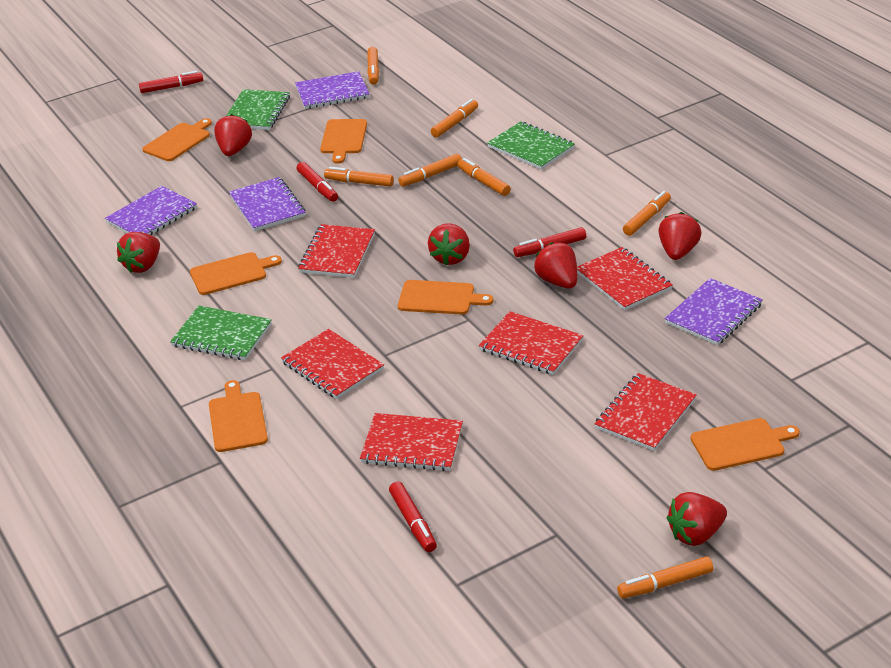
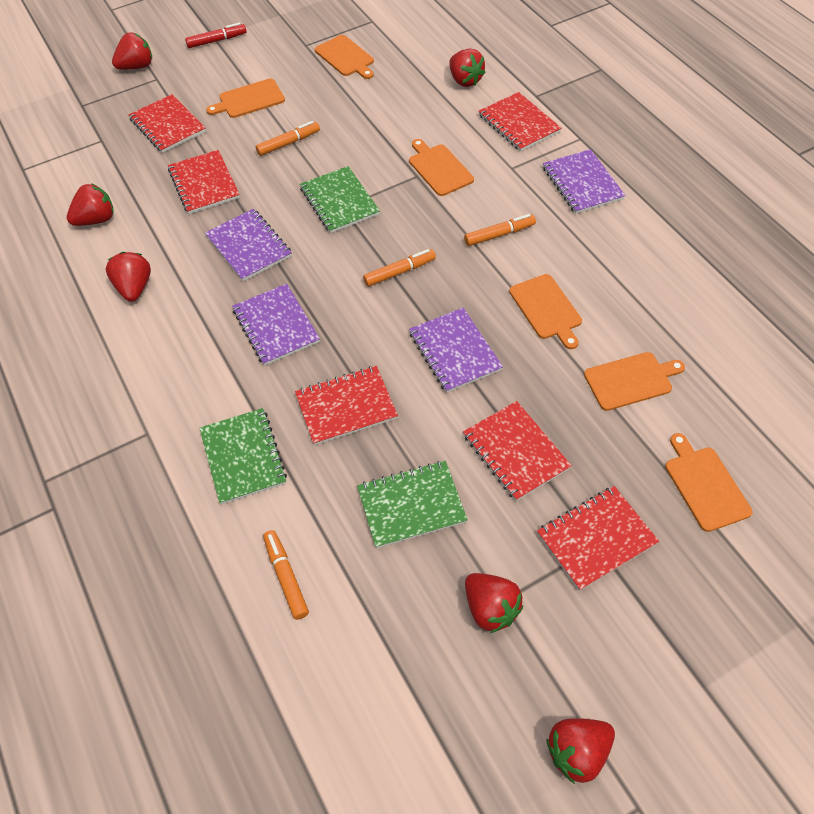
orange marker: [324,167,394,187] [367,47,379,85] [398,154,462,187] [431,99,478,137] [457,158,511,196] [617,556,713,599] [623,191,671,236] = 7 -> [256,121,320,156] [263,530,309,620] [363,249,436,287] [464,214,536,246] = 4
red marker: [139,71,203,93] [297,162,338,202] [389,481,437,552] [513,227,586,257] = 4 -> [185,23,247,48] = 1

